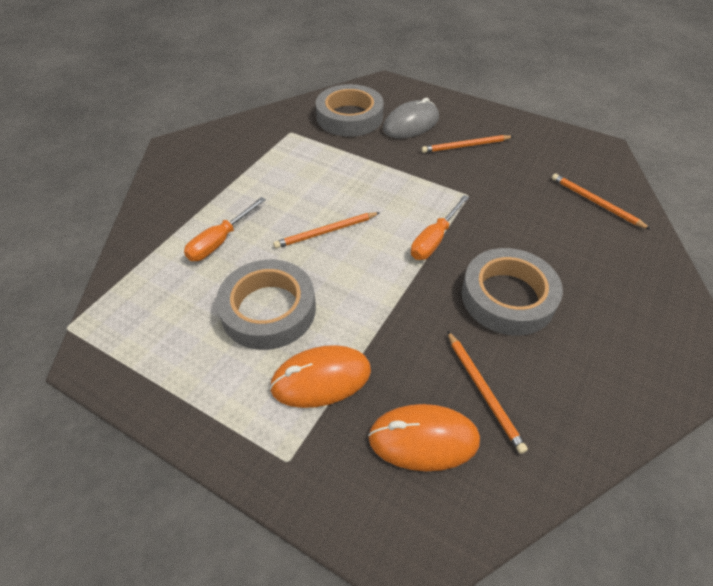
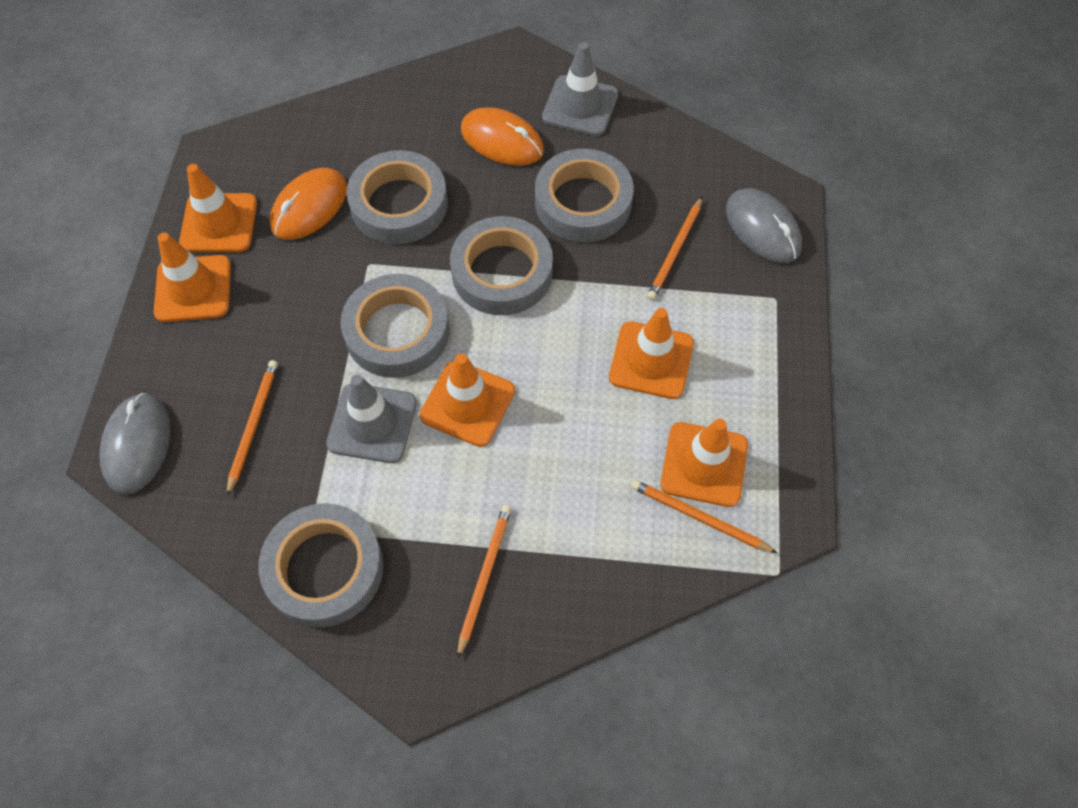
grey mouse: [383,98,439,138] = 1 -> [100,393,170,495] [726,188,802,263] = 2
grey tape: [216,259,316,350] [316,84,384,137] [462,248,563,335] = 3 -> [258,503,384,627] [341,274,449,378] [347,150,448,244] [450,216,553,315] [535,149,634,242] = 5
grey traffic cone: none = 0 -> [326,375,417,463] [542,42,618,136] = 2
orange screwdriver: [184,197,266,261] [411,195,469,260] = 2 -> none = 0
orange traffic cone: none = 0 -> [154,232,231,322] [179,164,257,252] [420,353,515,447] [609,308,694,399] [660,418,748,507] = 5

